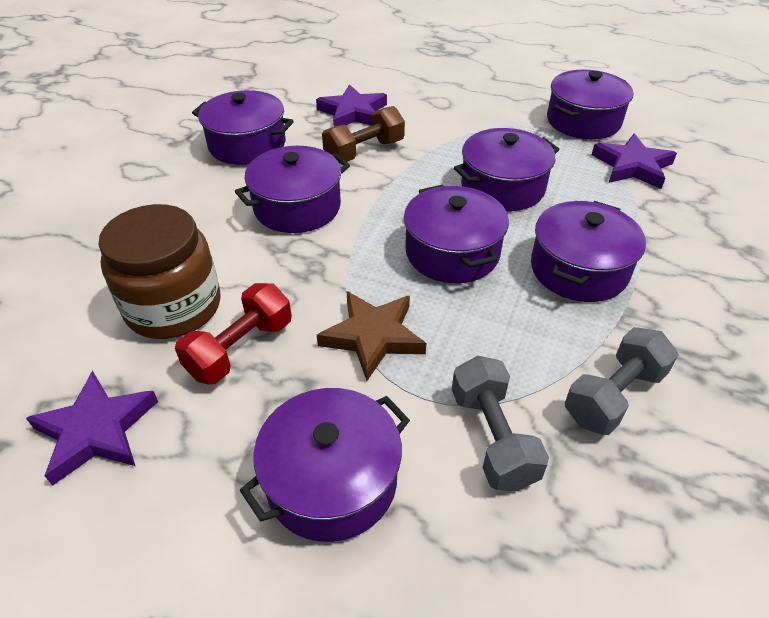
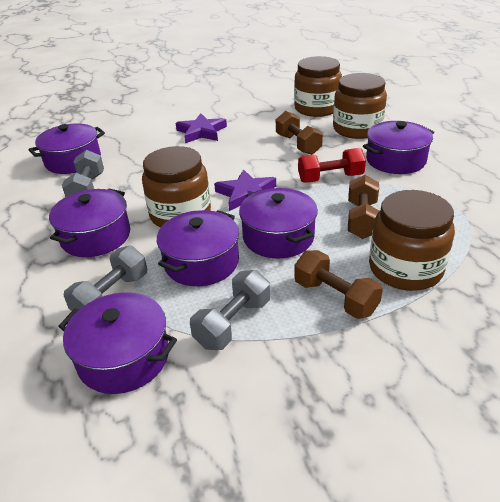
brown dumbbell: [322,106,405,163] = 1 -> [276,111,323,155] [294,250,383,319] [348,175,379,239] = 3
brown jar: [98,204,220,339] = 1 -> [142,146,211,227] [294,56,342,117] [333,73,387,139] [369,190,455,291] = 4
brown star: [317,291,426,381] = 1 -> none = 0
grey dumbbell: [452,356,549,491] [565,327,678,435] = 2 -> [62,150,104,197] [63,246,147,311] [190,270,270,350] = 3
purple pot: [192,90,294,165] [235,146,350,233] [240,388,410,542] [404,185,509,283] [454,128,560,211] [531,201,646,302] [547,70,633,140] = 7 -> [29,123,105,174] [49,189,130,257] [58,292,177,394] [157,210,239,286] [239,188,318,259] [363,121,434,174] = 6
purple star: [26,371,158,486] [316,84,387,127] [592,133,677,189] = 3 -> [176,113,227,143] [214,169,276,211] = 2

